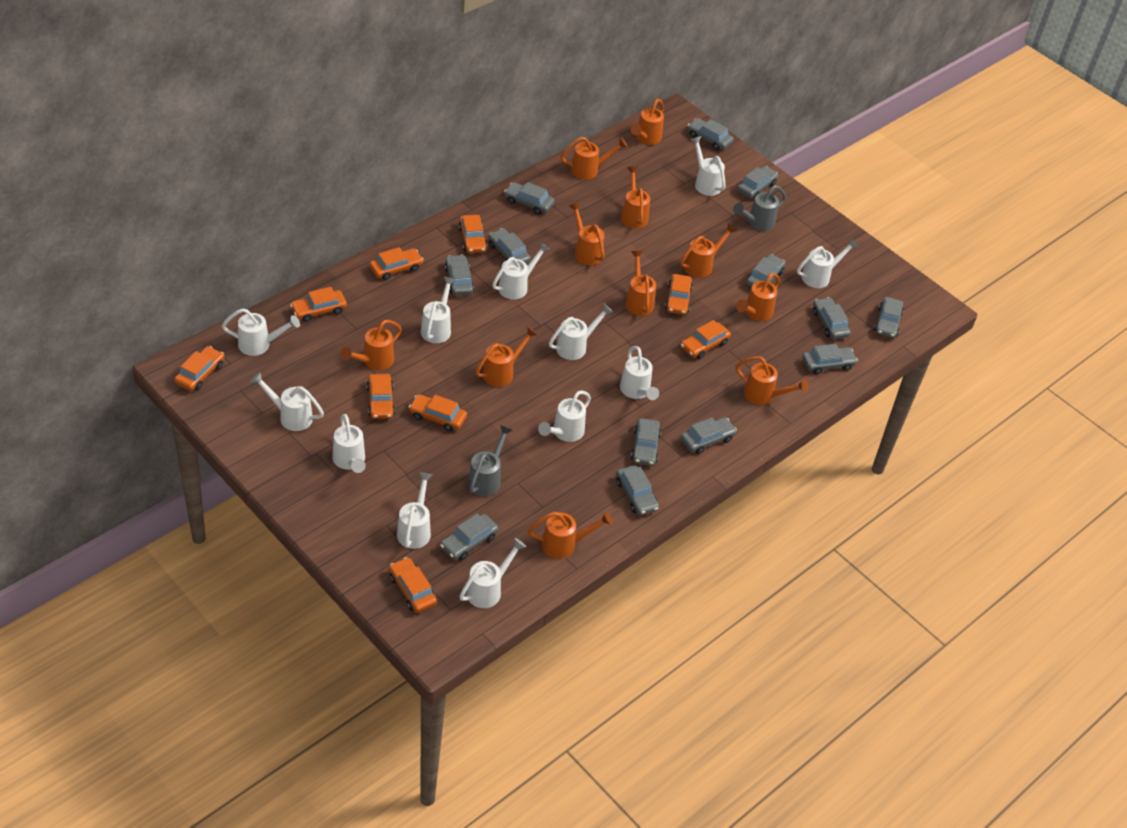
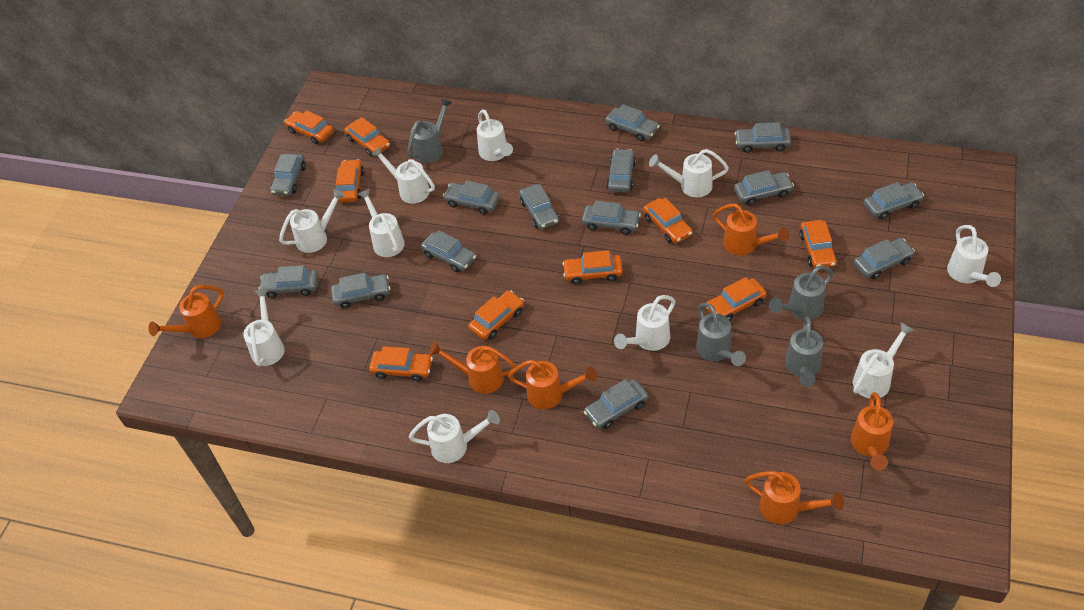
grey car: [440,513,498,560] [445,255,474,295] [488,228,531,264] [504,182,555,215] [616,465,659,515] [631,418,661,466] [680,417,737,454] [687,118,734,150] [737,166,778,199] [746,254,786,287] [802,344,858,374] [813,297,851,339] [874,297,904,338] = 13 -> [259,265,318,298] [270,153,306,196] [331,273,391,309] [420,230,476,272] [443,180,500,214] [519,184,559,229] [582,201,641,235] [584,379,648,429] [605,104,659,141] [607,149,636,192] [734,170,794,205] [735,122,791,153] [853,238,915,279] [863,182,924,219] = 14
grey watering can: [468,425,513,496] [733,185,786,231] = 2 -> [407,98,453,163] [696,303,746,366] [769,265,833,320] [785,317,823,387] = 4
orange watering can: [340,320,402,370] [475,327,538,387] [528,511,613,559] [560,137,628,180] [569,203,605,265] [621,166,650,228] [625,250,656,316] [631,99,664,145] [680,223,737,278] [736,273,780,321] [736,356,809,405] = 11 -> [148,285,224,338] [429,342,517,394] [508,360,597,409] [713,204,789,255] [744,471,844,524] [850,392,893,470] = 6
white watering can: [222,308,300,356] [250,372,324,431] [332,414,366,473] [397,472,433,549] [421,276,456,343] [459,538,526,608] [492,243,550,300] [538,391,591,442] [549,304,613,360] [620,346,659,400] [690,136,726,196] [797,238,859,288] = 12 -> [243,289,285,367] [279,189,345,253] [358,189,405,257] [371,146,435,203] [409,410,500,463] [477,109,513,161] [614,295,676,351] [649,149,729,197] [853,323,915,399] [947,225,1001,287] = 10

